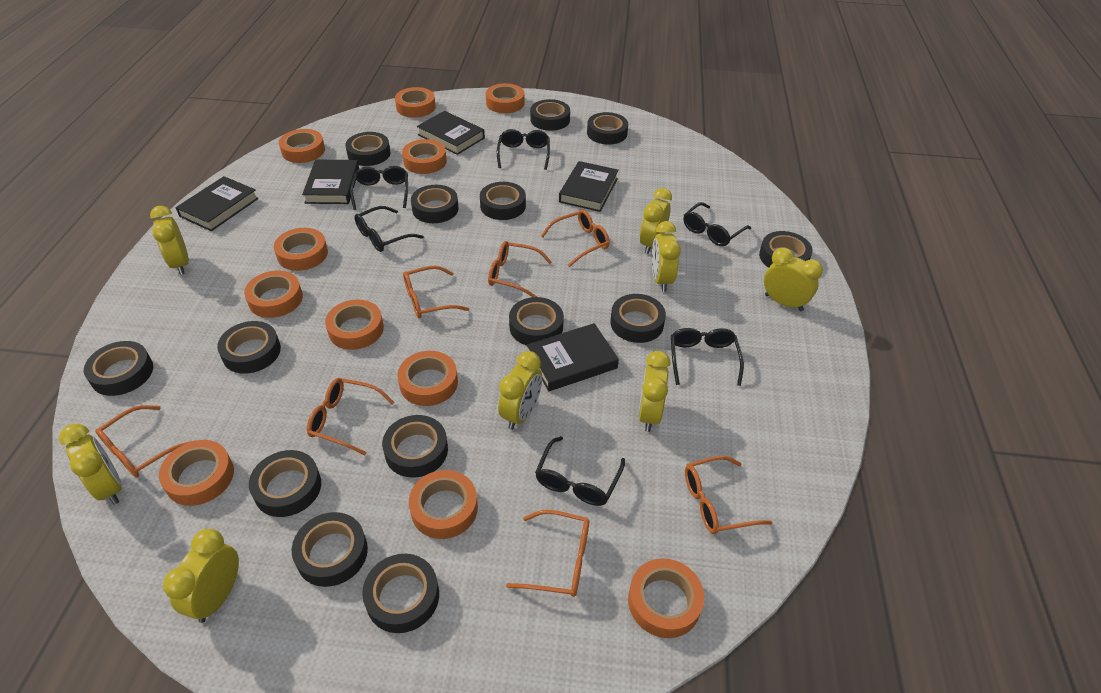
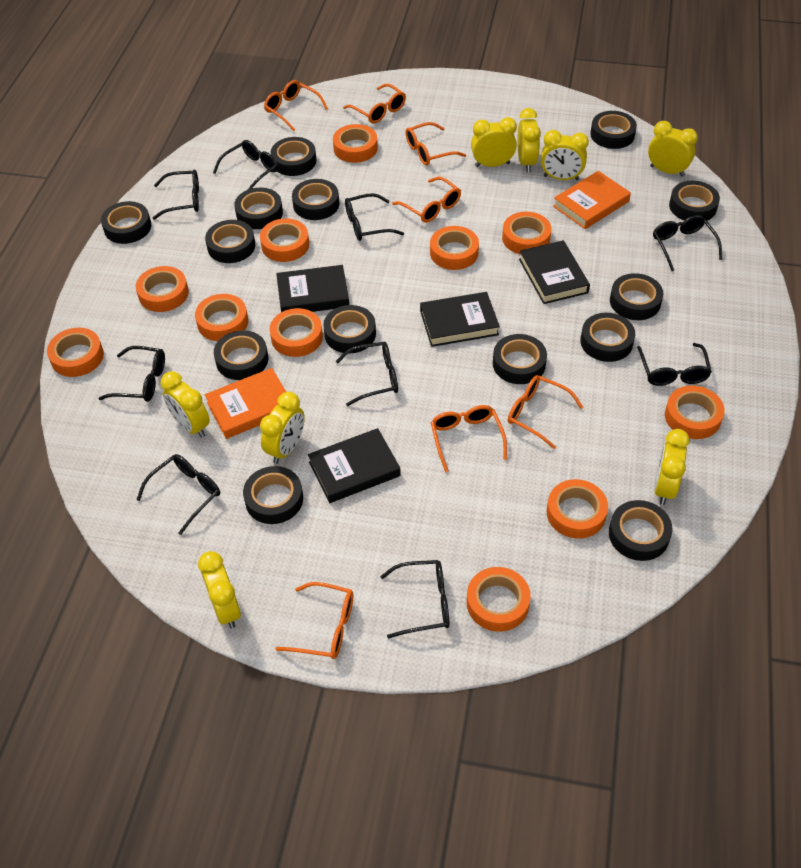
black book: [175,176,258,231] [302,160,359,204] [417,111,485,155] [527,323,619,391] [559,161,619,212] = 5 -> [276,265,349,312] [308,428,401,503] [420,292,500,347] [519,240,590,304] = 4
black glasses: [350,166,408,210] [354,206,424,252] [497,129,550,170] [535,436,625,506] [671,328,744,386] [683,202,751,246] = 6 -> [98,346,165,402] [136,454,220,535] [153,170,199,220] [213,140,278,190] [336,341,398,406] [345,193,404,241] [380,560,449,638] [637,343,712,386] [653,215,722,271] = 9
orange book: none = 0 -> [205,368,286,439] [553,171,631,229] = 2

